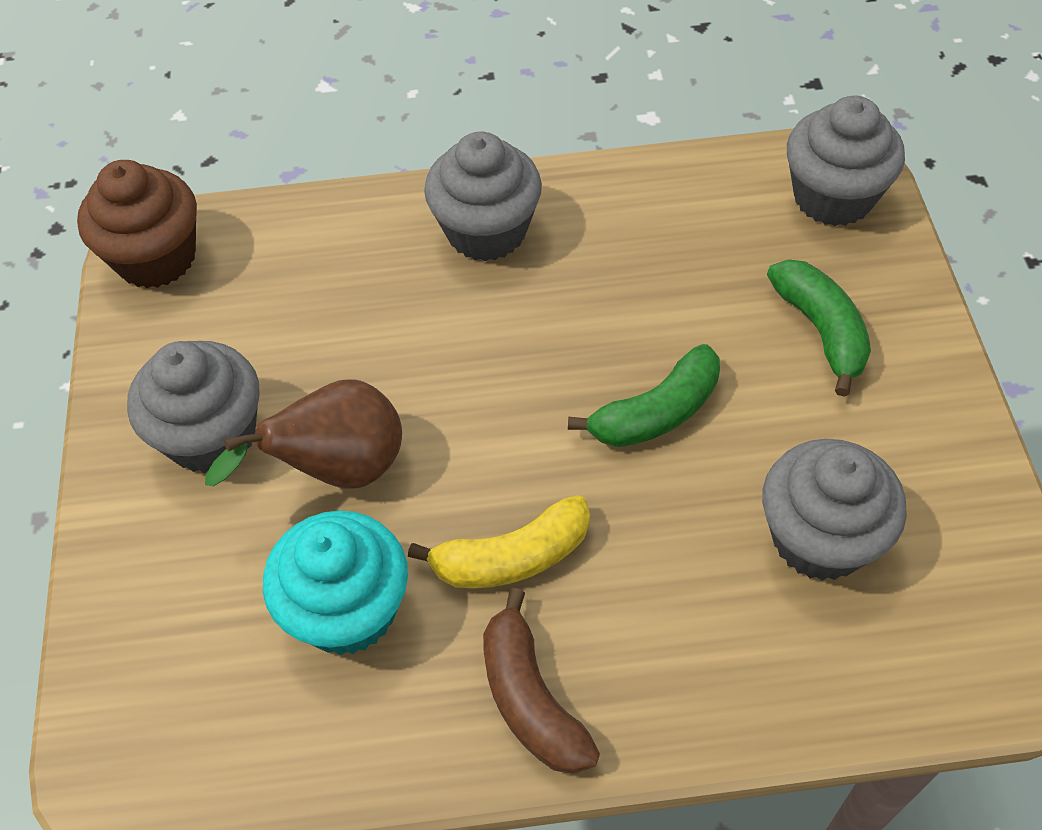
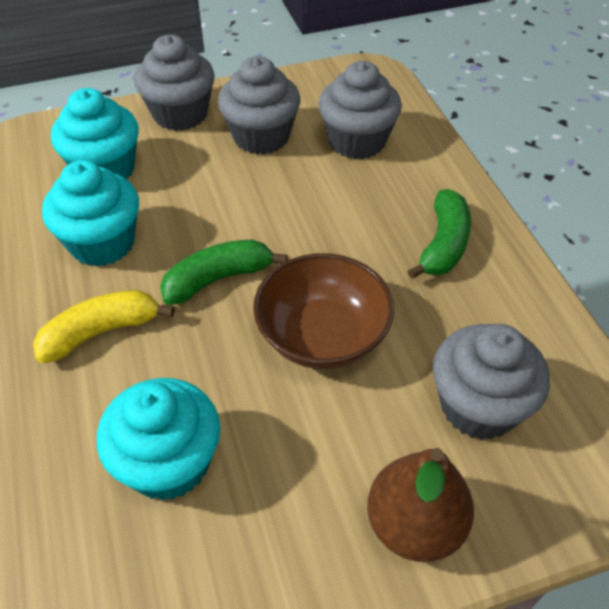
brown banana: [483,588,600,774] = 1 -> none = 0
brown bowl: none = 0 -> [253,253,394,369] = 1
brown cupcake: [77,160,197,288] = 1 -> none = 0
turquoise cupcake: [263,510,408,655] = 1 -> [42,160,139,267] [51,88,139,180] [97,378,220,501] = 3

